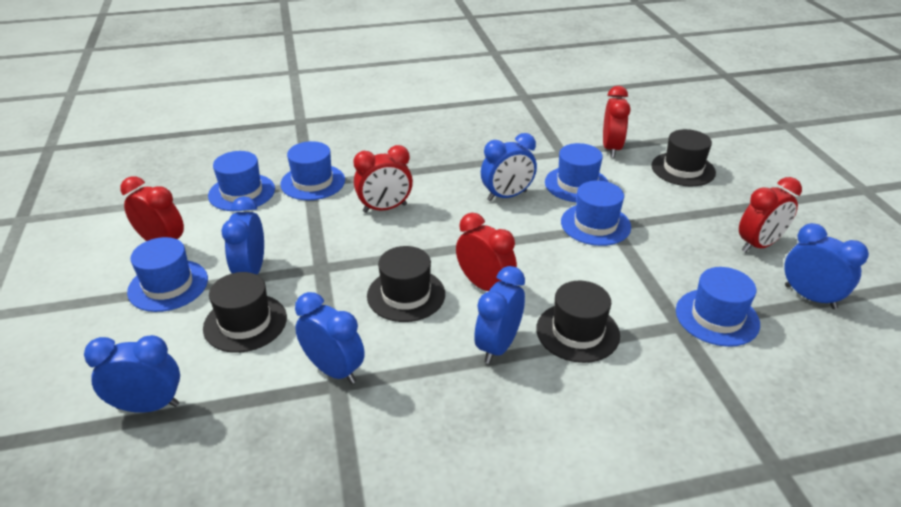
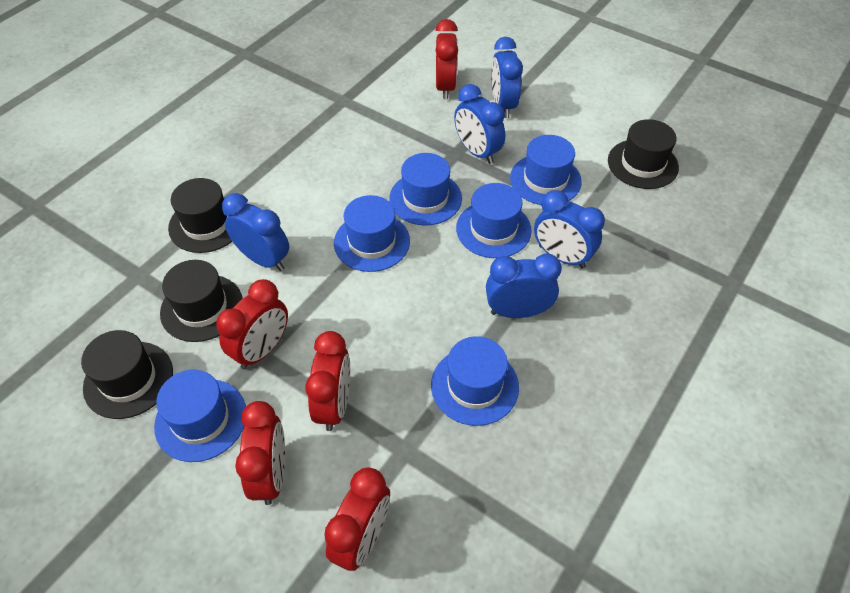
blue clock: [84,335,180,413] [221,196,264,275] [295,292,365,384] [474,266,525,364] [481,133,537,201] [785,223,869,309] = 6 -> [222,193,289,271] [454,84,505,164] [486,254,562,318] [491,37,523,118] [534,190,605,269] = 5

